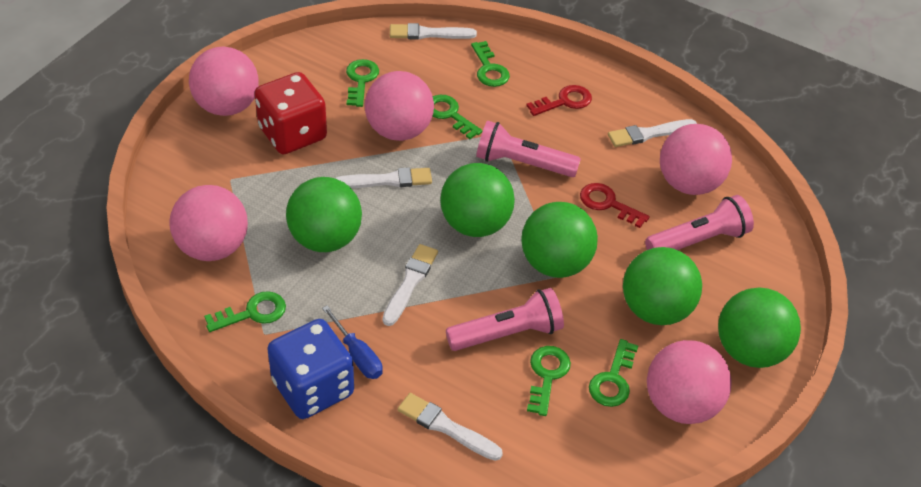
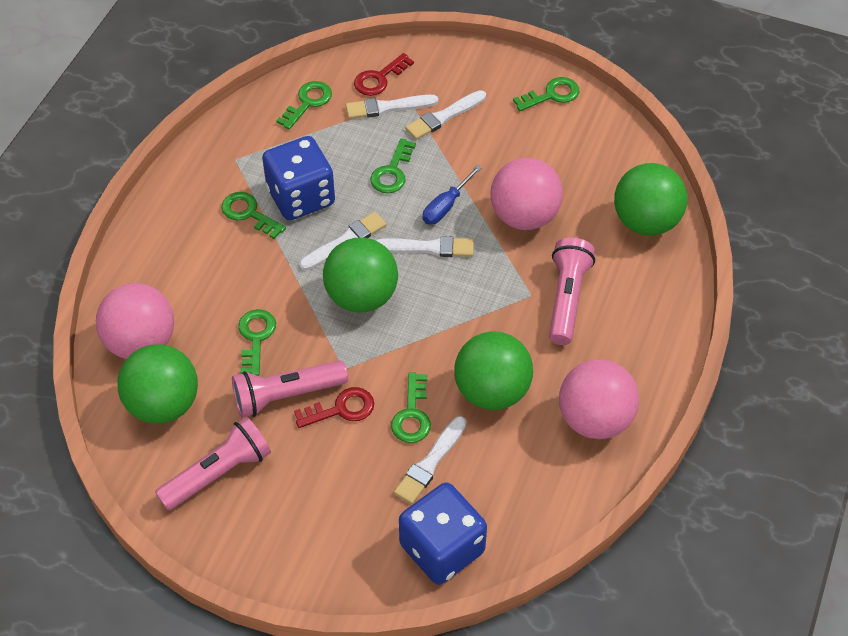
blue dice: [267,319,354,419] = 1 -> [262,136,335,220] [399,482,487,585] = 2
green ball: [286,177,362,252] [440,163,515,237] [521,202,598,278] [623,247,702,325] [718,288,801,368] = 5 -> [117,345,198,424] [323,238,398,312] [454,331,533,410] [614,163,687,235] = 4
pink ball: [169,185,248,261] [189,46,259,116] [365,71,434,141] [647,340,731,424] [660,124,732,195] = 5 -> [96,283,174,359] [490,158,563,230] [559,359,639,439] = 3
red dice: [254,72,327,154] = 1 -> none = 0

